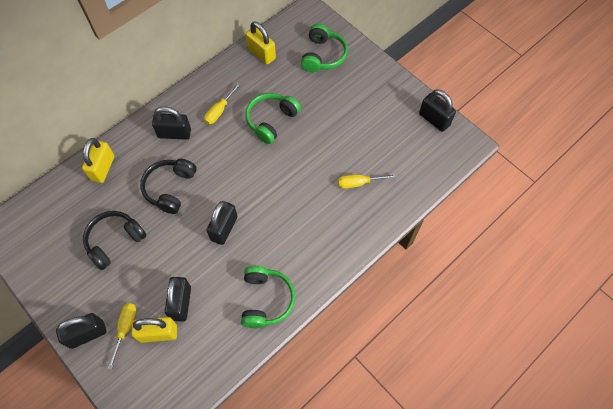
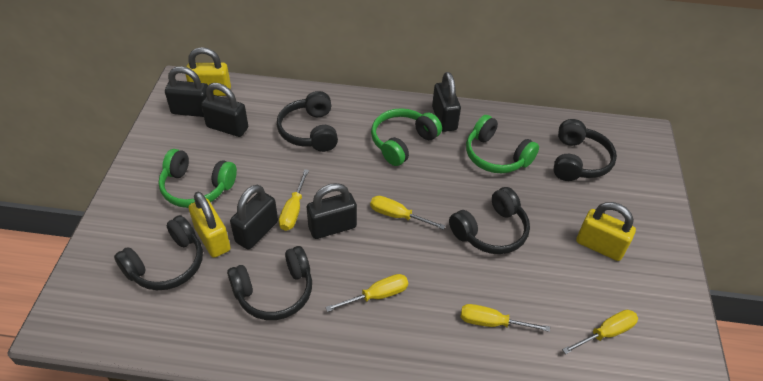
black headphones: [83,211,147,270] [140,159,197,214] = 2 -> [114,215,203,290] [227,246,312,320] [277,91,338,152] [449,187,530,254] [553,119,617,181] = 5
yellow screwdriver: [108,303,136,370] [204,83,241,124] [338,174,396,189] = 3 -> [279,169,309,231] [325,274,408,312] [370,196,445,230] [460,304,550,332] [562,310,638,354] = 5

